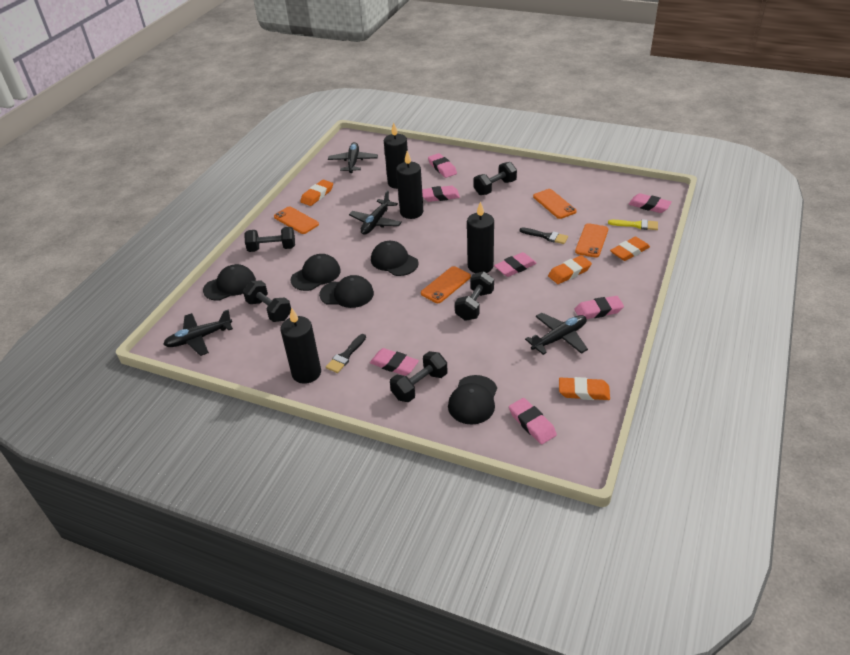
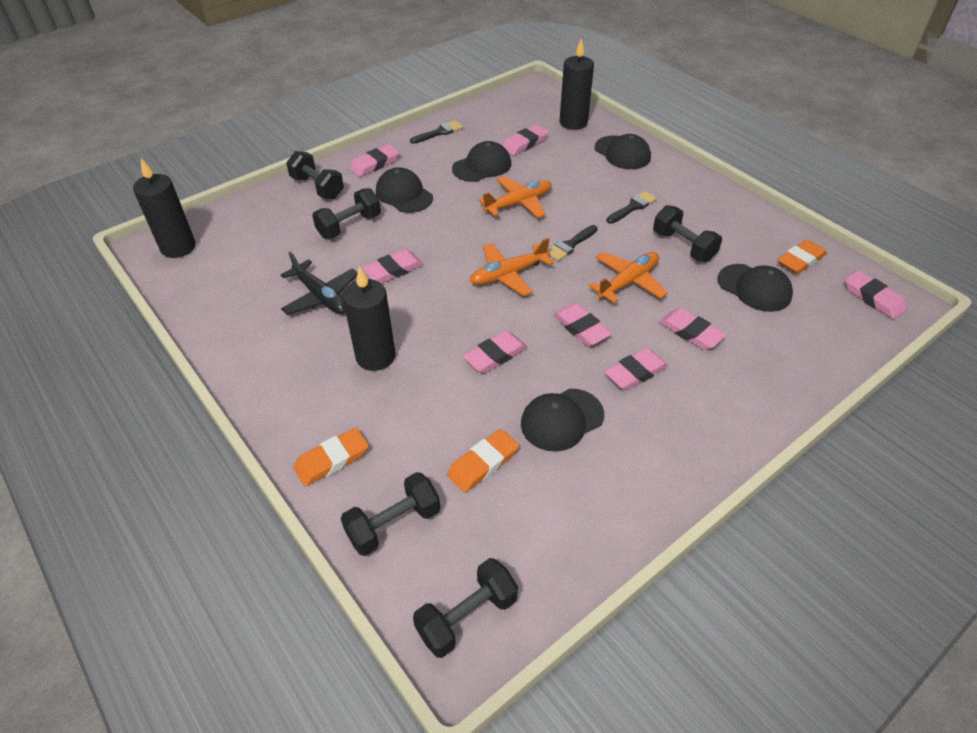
black brush: [326,334,366,373] [520,227,568,244] = 2 -> [410,120,463,144] [547,225,598,261] [606,191,657,224] = 3
black candle: [280,308,321,384] [384,123,408,189] [396,151,423,219] [467,201,494,273] = 4 -> [133,158,196,258] [343,266,396,371] [559,39,594,130] = 3
black plane: [163,310,233,356] [328,142,378,173] [349,190,402,235] [525,313,588,355] = 4 -> [281,252,358,315] = 1
orange eraser: [300,179,333,206] [548,255,592,284] [559,377,610,400] [610,237,650,261] = 4 -> [293,428,369,486] [447,429,519,493] [777,239,827,274] = 3
orange phone: [274,206,319,234] [421,266,471,303] [533,189,577,219] [575,223,608,258] = 4 -> none = 0
orange plane: none = 0 -> [470,238,554,296] [478,176,552,218] [588,252,668,303] = 3
pink eraser: [370,348,419,376] [422,186,460,202] [428,153,457,178] [494,252,537,277] [509,398,557,444] [574,296,624,319] [629,193,672,213] = 7 -> [350,144,399,177] [362,249,423,284] [463,331,527,373] [502,124,549,155] [553,303,612,346] [604,348,668,390] [659,308,727,350] [845,270,907,319] = 8
yellow brush: [608,219,658,230] = 1 -> none = 0

